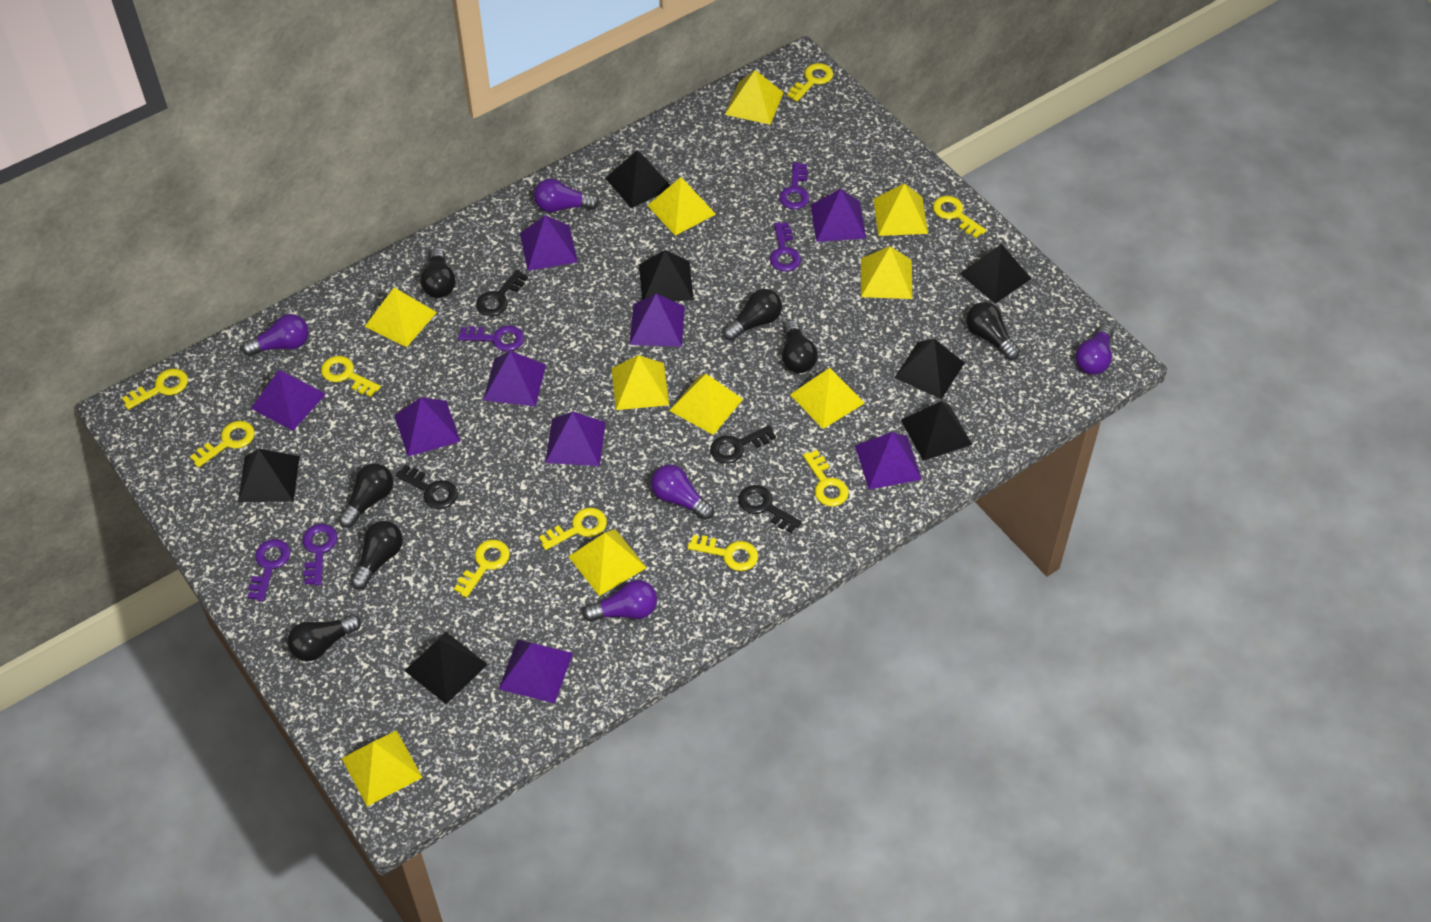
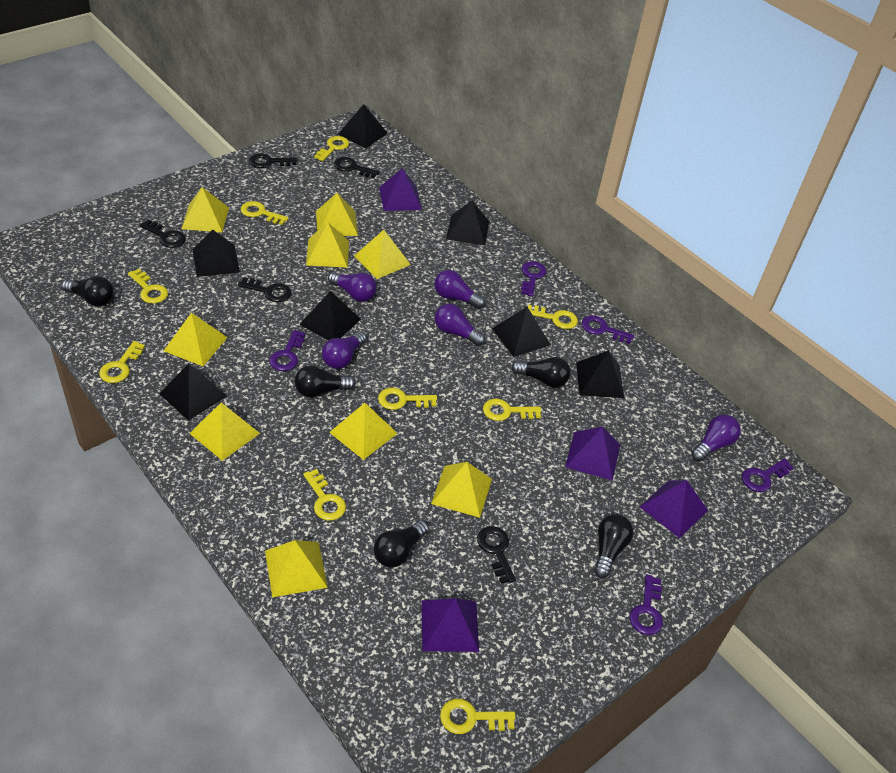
black key: [395,465,458,509] [476,270,528,316] [710,425,776,464] [738,485,802,533] = 4 -> [140,220,186,248] [238,277,292,302] [249,153,297,168] [334,157,379,178] [477,526,516,584] = 5
black light bulb: [288,614,361,661] [339,463,393,528] [351,521,403,589] [421,247,456,298] [723,289,782,341] [782,320,818,373] [966,302,1020,360] = 7 -> [62,276,114,307] [294,366,356,397] [373,520,429,568] [511,357,571,387] [594,514,633,578] = 5
purple pyramid: [251,370,326,431] [394,397,461,457] [483,351,546,407] [499,640,573,703] [520,215,578,271] [545,411,606,466] [630,294,685,347] [811,189,866,242] [855,432,922,489] = 9 -> [379,168,422,211] [422,598,479,652] [565,426,620,481] [640,480,708,538] = 4
yellow pyramid: [341,730,423,806] [364,288,437,347] [568,529,647,596] [611,355,669,410] [647,177,716,236] [669,374,743,435] [725,70,784,125] [790,368,865,429] [861,246,912,299] [873,183,928,236] = 10 -> [164,313,228,366] [181,187,229,232] [189,403,260,461] [265,540,328,597] [306,222,349,267] [316,193,358,236] [329,403,398,460] [354,230,411,279] [431,462,492,518] = 9

